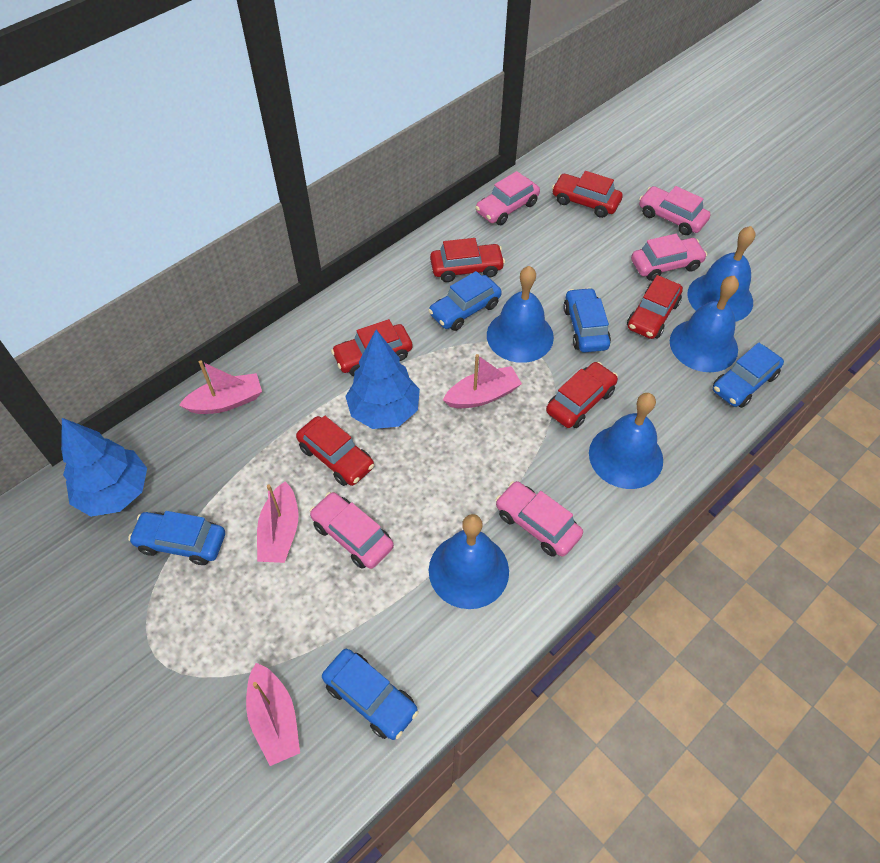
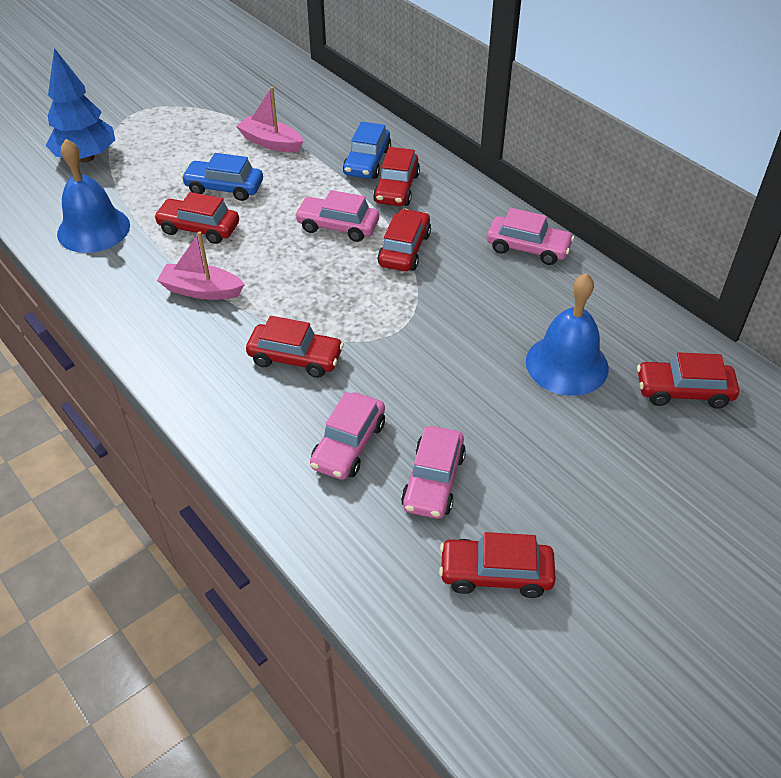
blue bell: [429,514,509,609] [487,266,554,363] [589,393,663,489] [670,276,739,372] [687,226,755,322] = 5 -> [57,139,130,253] [526,273,609,396] = 2
blue car: [128,511,225,565] [322,649,419,740] [428,271,502,331] [563,287,611,352] [713,342,784,408] = 5 -> [181,153,263,201] [343,121,391,179] = 2
blue tree: [61,418,147,517] [345,330,420,429] = 2 -> [46,48,115,163] = 1
pink boat: [179,360,262,414] [246,663,300,766] [257,481,298,563] [443,354,522,408] = 4 -> [157,232,245,300] [236,87,303,152] = 2
pink car: [309,492,394,569] [475,171,540,225] [495,481,583,557] [631,234,707,281] [639,186,710,235] = 5 -> [294,190,379,242] [310,392,385,480] [401,426,466,519] [487,208,574,265] = 4

